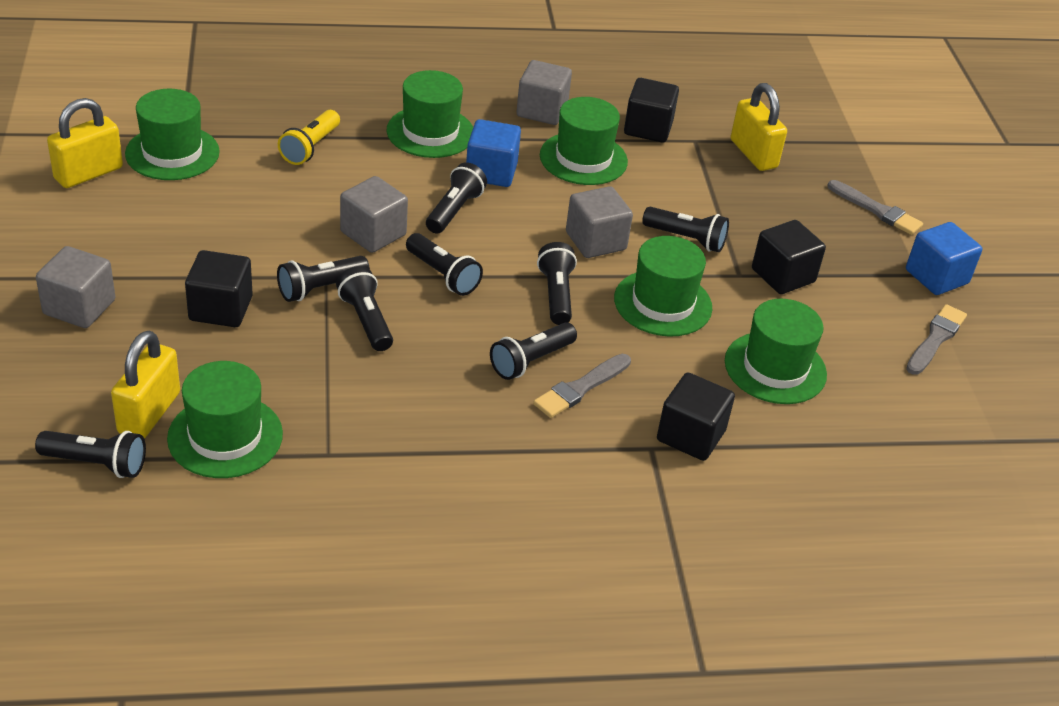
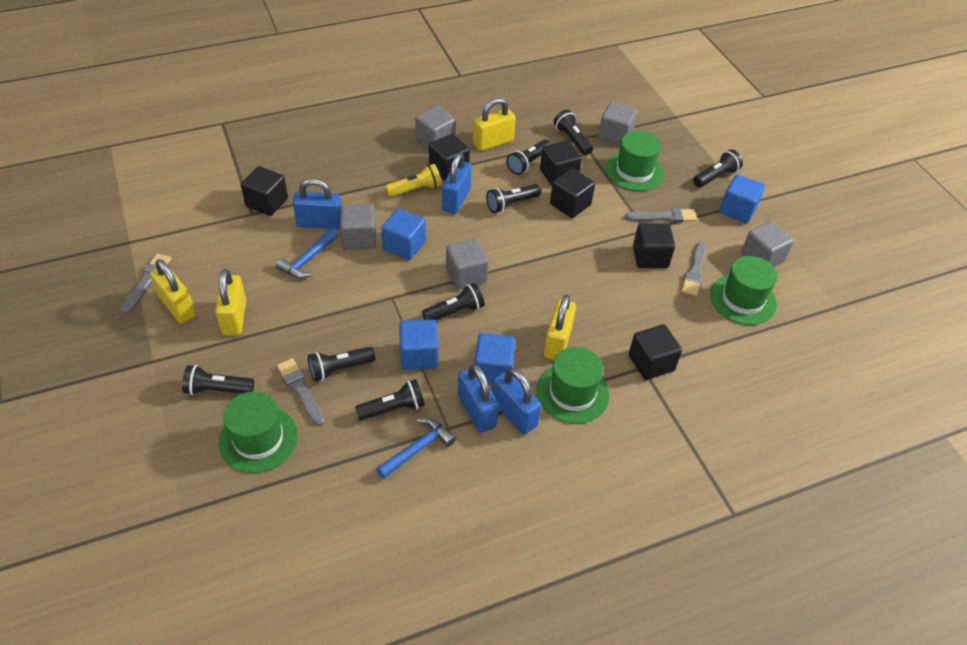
black cube: [185,250,253,327] [624,78,679,143] [657,372,735,461] [752,220,826,294] = 4 -> [241,166,288,216] [429,134,470,181] [540,140,582,185] [550,168,595,218] [629,324,682,380] [633,223,675,268] = 6
blue cube: [466,119,521,187] [906,222,982,295] = 2 -> [381,208,426,260] [399,319,438,370] [474,333,515,384] [719,174,765,223] = 4
blue hammer: none = 0 -> [276,229,338,279] [376,418,456,479] = 2
blue padlock: none = 0 -> [293,178,341,229] [442,153,472,214] [458,364,499,433] [492,368,541,435] = 4
green hat: [125,89,220,180] [167,361,283,478] [387,70,473,158] [540,97,628,185] [614,236,712,337] [725,299,827,404] = 6 -> [219,391,298,473] [536,347,609,424] [605,131,664,191] [710,256,777,325] = 4
grey brush: [533,354,631,418] [827,180,923,235] [906,304,967,375] = 3 -> [121,253,172,314] [277,358,325,426] [625,208,697,222] [681,241,706,296] = 4
grey cube: [36,246,115,328] [340,176,408,253] [516,60,572,125] [566,186,633,258] = 4 -> [340,204,376,250] [415,106,455,149] [446,239,489,290] [598,102,637,146] [741,221,794,267] = 5
yellow padlock: [47,98,123,188] [111,331,180,439] [731,83,787,171] = 3 -> [150,259,196,324] [215,269,246,336] [473,98,516,151] [544,295,576,360] = 4

